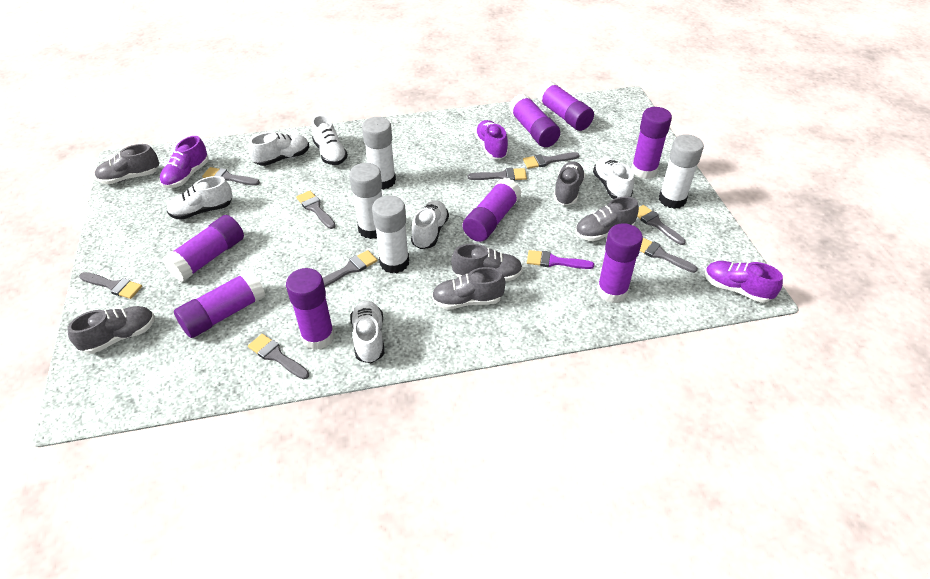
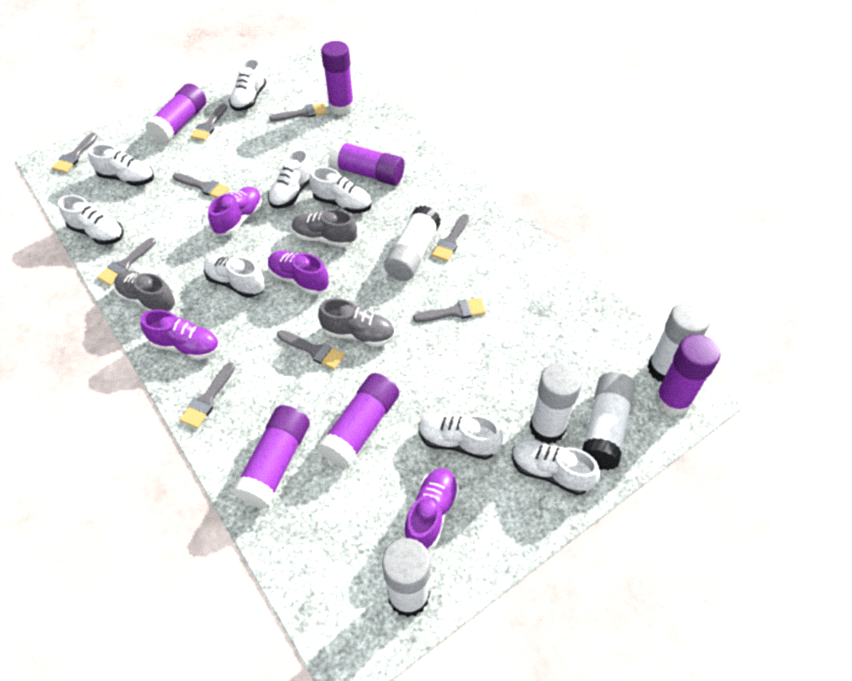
grey shoe: [68,306,155,354] [95,144,159,184] [432,267,505,310] [451,244,523,281] [554,161,586,205] [575,197,639,241] = 6 -> [114,271,176,311] [292,209,357,247] [318,298,395,347] = 3
purple brush: [527,250,594,269] = 1 -> none = 0
purple glue stick: [162,215,244,282] [174,270,266,338] [286,268,335,350] [463,178,522,242] [509,93,560,147] [537,81,594,131] [597,223,643,303] [631,107,672,179] = 8 -> [145,84,206,144] [232,405,310,509] [318,373,399,468] [321,41,354,115] [328,140,405,186] [655,334,720,416] = 6
purple shoe: [160,136,209,188] [475,120,508,159] [705,261,783,303] = 3 -> [140,309,220,360] [208,187,263,235] [268,251,329,295] [403,468,459,550] = 4
white glue stick: [349,163,382,239] [362,117,396,190] [372,195,409,273] [659,134,704,209] = 4 -> [382,538,431,617] [384,206,441,281] [530,362,582,444] [582,372,636,470] [647,302,710,382] = 5
white shoe: [166,176,232,220] [249,132,309,166] [312,115,348,165] [350,301,384,363] [411,200,449,249] [593,157,634,199] = 6 -> [58,195,124,245] [88,144,154,186] [204,254,265,298] [229,58,266,111] [268,149,312,208] [309,167,372,213] [419,413,503,460] [512,440,600,495] = 8

